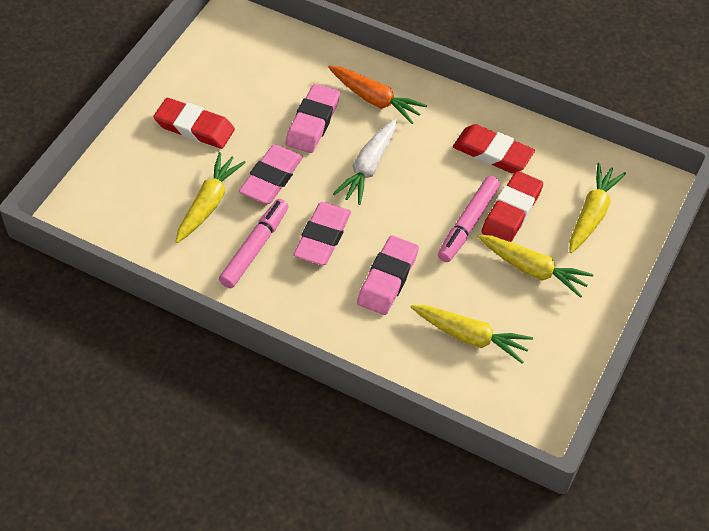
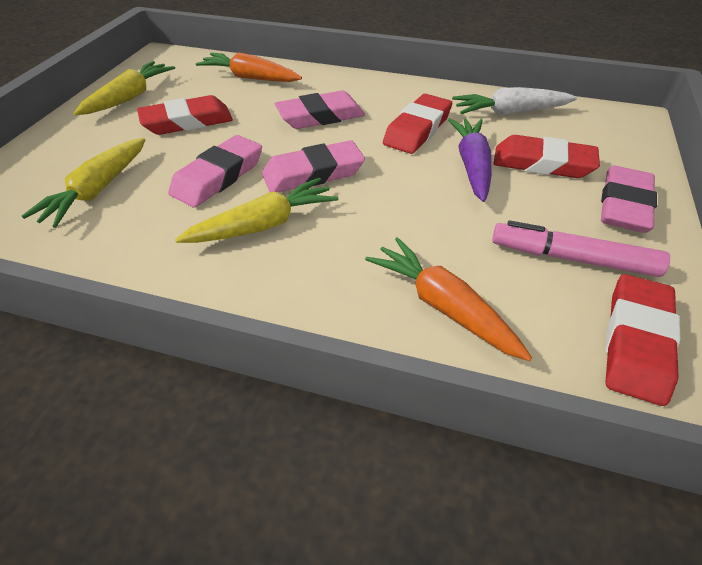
orange carrot: [328,66,427,124] = 1 -> [196,52,302,82] [365,237,532,361] = 2
pink marker: [219,199,289,288] [438,176,500,262] = 2 -> [492,221,670,277] = 1
purple carrot: none = 0 -> [448,118,492,202] = 1
red eraser: [153,98,235,149] [453,124,535,173] [481,171,543,242] = 3 -> [137,95,233,135] [383,94,452,154] [493,135,600,178] [605,274,681,406] = 4
yellow carrot: [176,152,246,243] [411,305,533,363] [478,235,594,298] [570,163,626,253] = 4 -> [22,138,146,228] [74,61,175,115] [175,178,338,243] = 3

